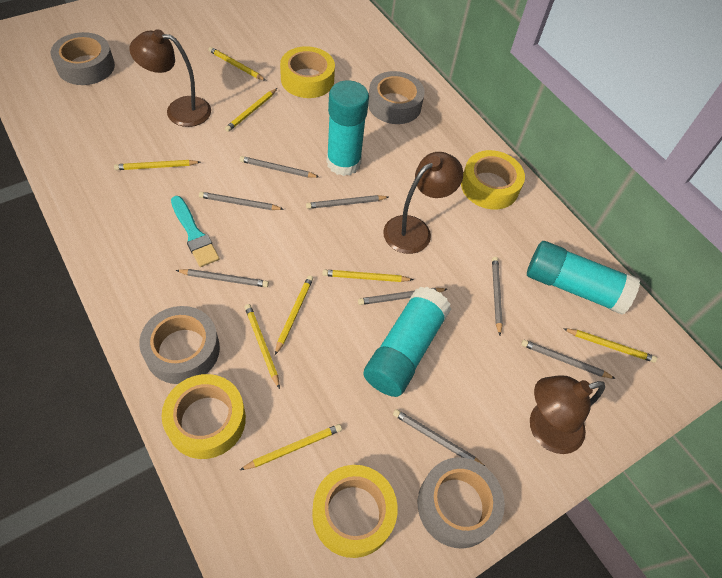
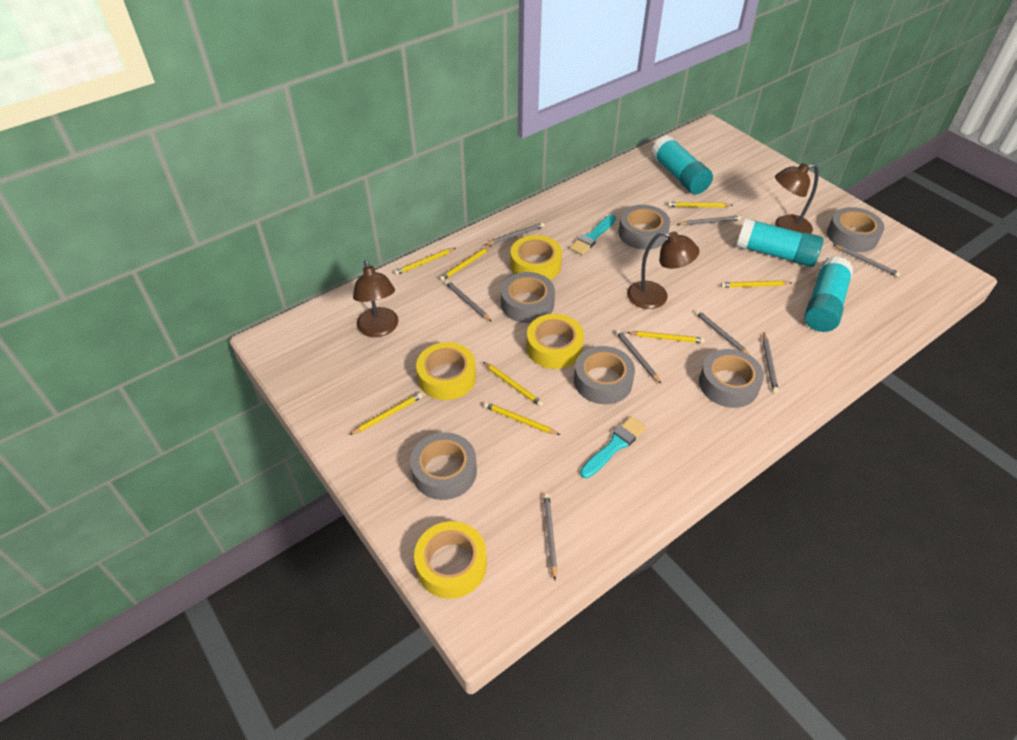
grey tape: [51,32,115,85] [139,306,220,384] [368,71,425,124] [417,457,505,548] = 4 -> [410,432,477,500] [501,272,555,323] [574,346,635,404] [618,205,670,250] [699,349,764,408] [827,207,884,252] = 6
turquoise brush: [171,196,219,267] = 1 -> [570,215,616,255] [580,416,646,478] = 2

